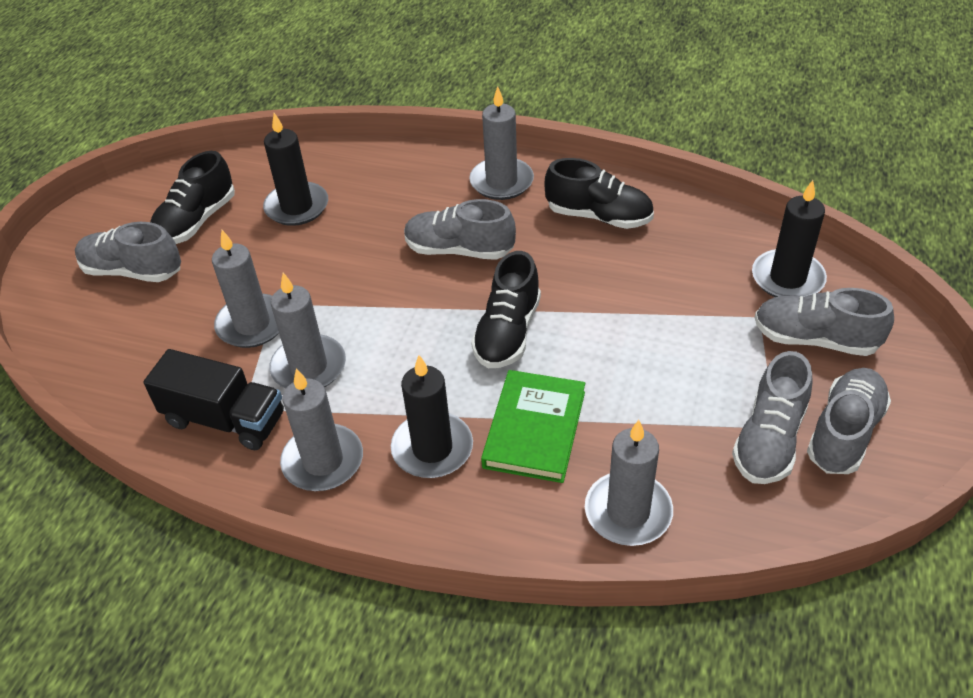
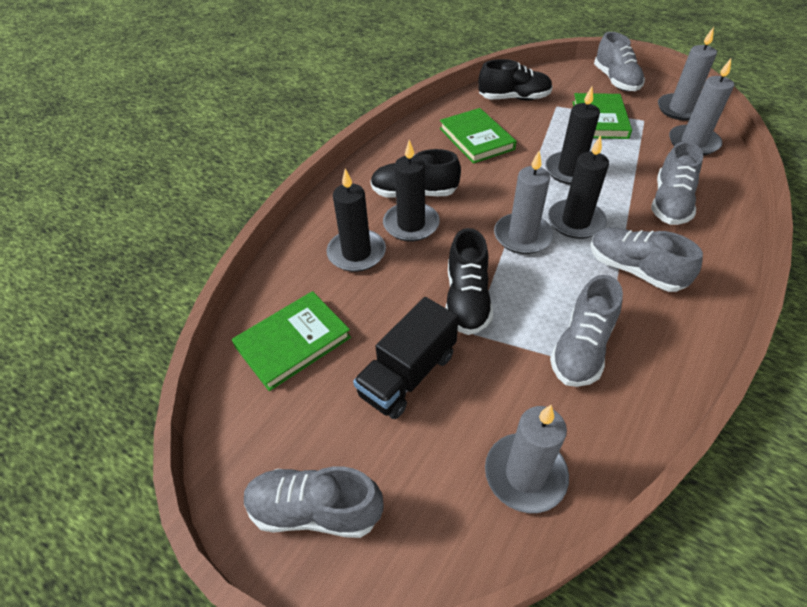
black candle: [263,113,328,226] [391,355,473,478] [752,180,827,297] = 3 -> [326,169,386,272] [383,140,440,242] [545,87,600,185] [548,135,609,239] = 4
green book: [481,370,585,483] = 1 -> [232,291,351,391] [440,108,516,164] [573,93,632,139] = 3
grey candle: [212,230,279,348] [269,273,346,389] [280,368,363,491] [469,86,534,200] [585,420,673,546] = 5 -> [485,405,569,513] [494,151,553,254] [658,27,717,121] [669,59,734,155] = 4

